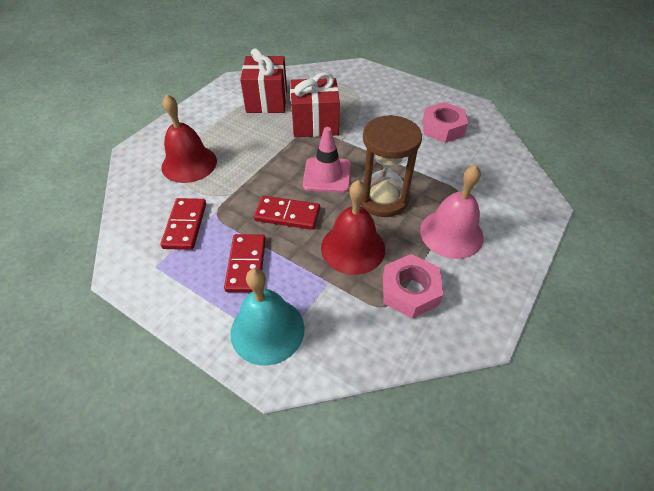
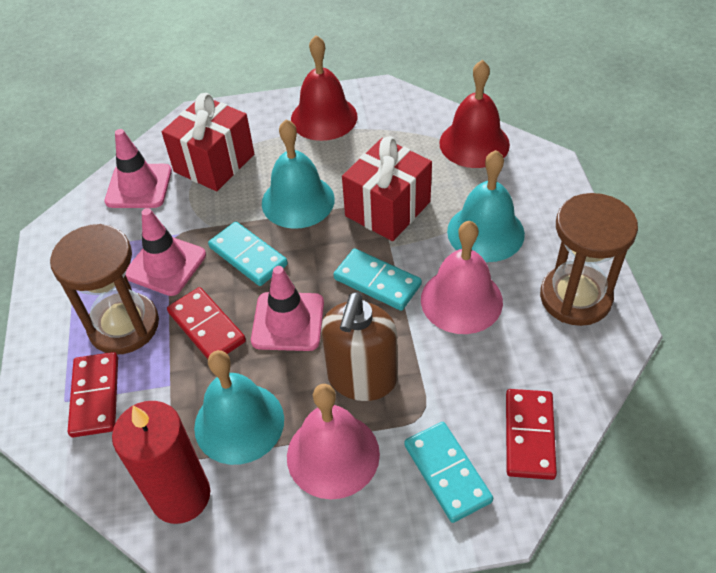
brown hourglass: [360,115,422,217] = 1 -> [50,224,159,354] [540,193,638,326] = 2
brown soap dispenser: none = 0 -> [321,292,397,401] = 1
pink bell: [420,165,484,259] = 1 -> [287,384,380,499] [421,221,503,334] = 2
pink nut: [383,254,443,319] [422,102,468,143] = 2 -> none = 0
pink traffic cone: [303,127,351,193] = 1 -> [105,129,172,208] [125,208,206,296] [251,266,324,351] = 3
red candle: none = 0 -> [112,401,210,524] = 1
turquoise bell: [230,268,304,365] = 1 -> [194,350,284,465] [262,119,335,229] [447,150,525,262] = 3
turquoise domino: none = 0 -> [208,222,288,286] [333,249,422,311] [404,422,493,523] = 3

